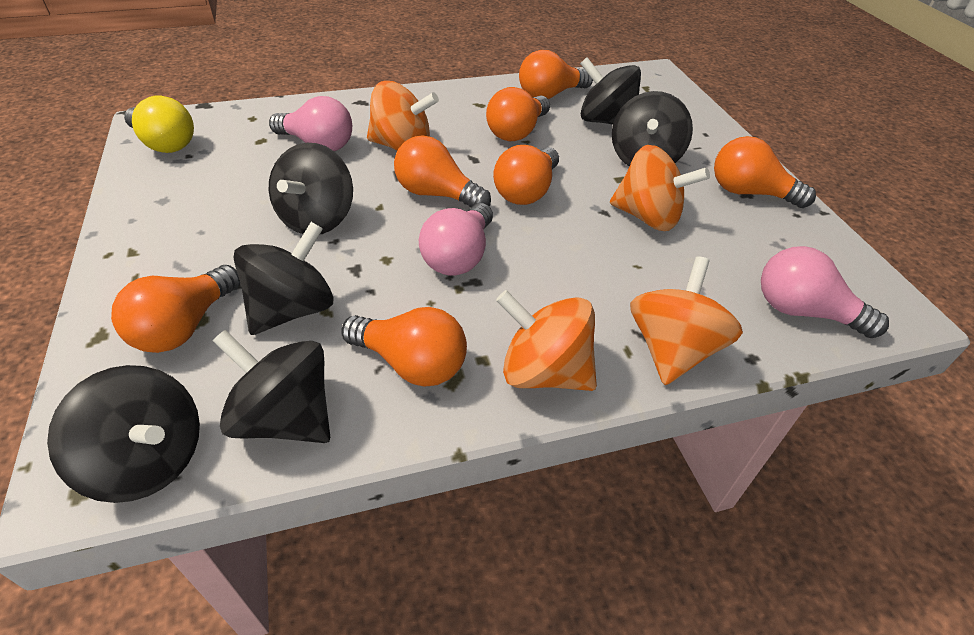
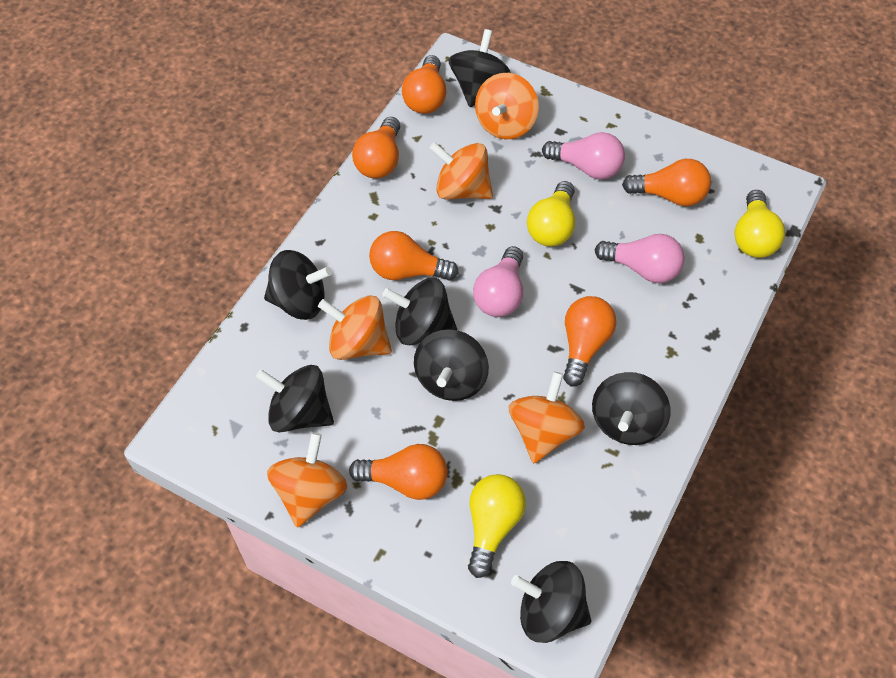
black spinning top: [47,365,200,503] [213,330,330,443] [233,222,334,335] [269,143,353,234] [580,57,641,125] [612,91,693,166] = 6 -> [256,365,334,433] [264,250,332,320] [382,278,457,345] [414,329,489,401] [448,29,510,107] [511,561,591,643] [592,372,671,445] = 7
orange light bulb: [111,265,240,353] [341,307,467,386] [394,135,491,208] [486,87,550,141] [493,145,559,205] [519,50,593,99] [714,136,816,208] = 7 -> [349,444,448,500] [352,117,400,178] [369,231,458,281] [402,55,446,114] [563,296,616,387] [622,159,711,206] = 6
orange spinning top: [367,81,439,151] [496,290,597,391] [610,145,710,231] [630,256,743,385] = 4 -> [267,432,348,528] [318,296,392,360] [429,142,493,200] [475,73,539,139] [509,372,585,463] = 5
yellow light bulb: [124,96,194,153] = 1 -> [468,474,526,578] [527,181,575,246] [734,190,785,258] = 3

